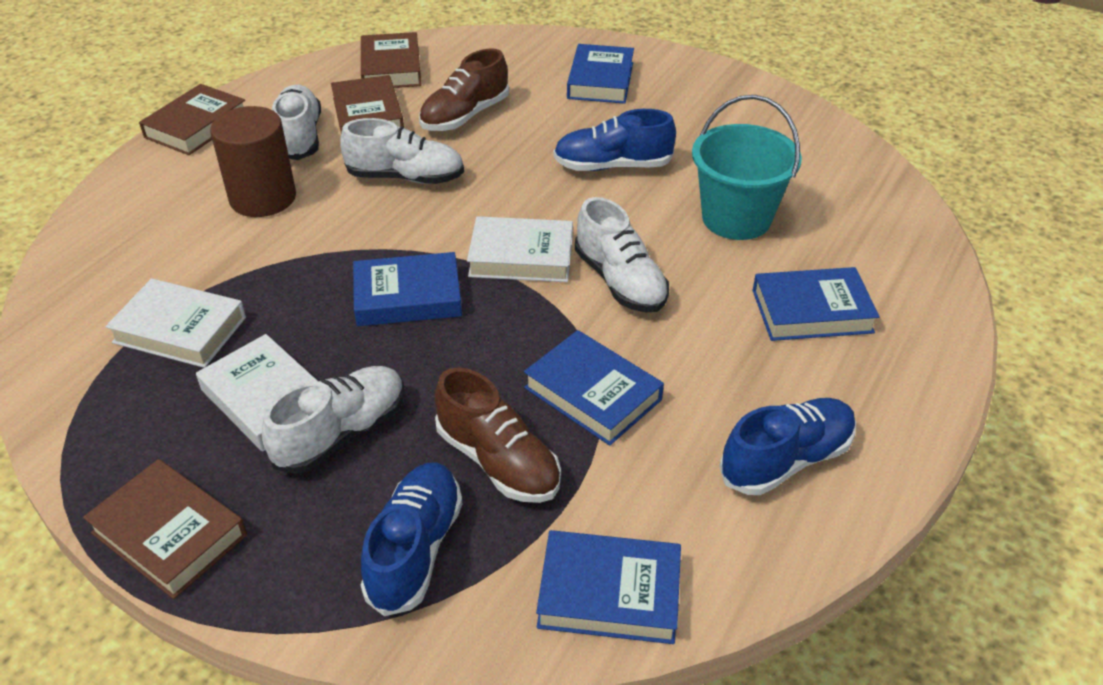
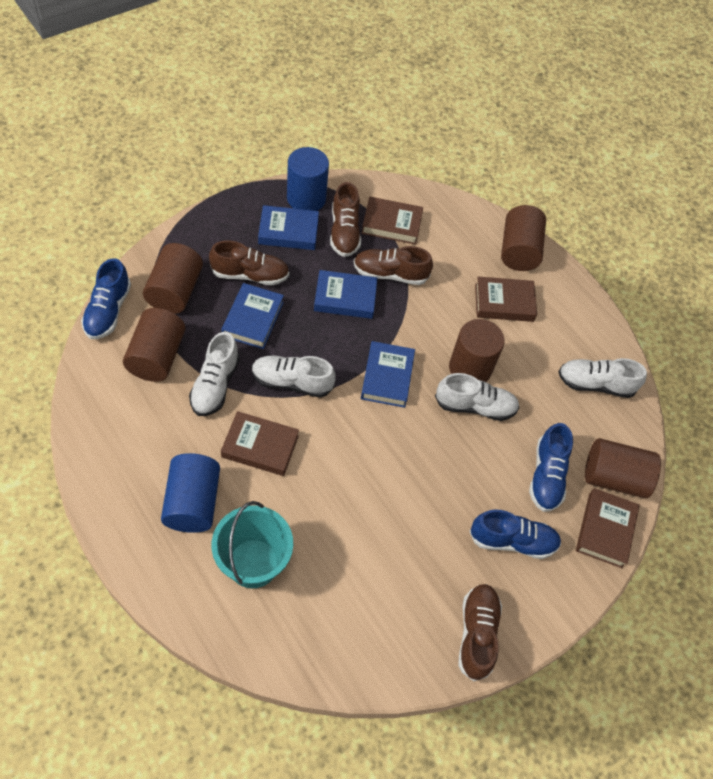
blue book: [353,252,462,326] [524,330,664,446] [536,530,681,644] [567,44,634,104] [753,267,880,341] = 5 -> [221,283,284,349] [258,205,319,250] [314,270,377,319] [361,341,415,408] = 4
blue cylinder: none = 0 -> [161,453,220,533] [287,147,329,211] = 2
brown cylinder: [210,106,296,217] = 1 -> [123,308,185,382] [143,243,203,314] [449,319,505,382] [501,205,546,271] [585,438,661,498] = 5
brown shoe: [419,49,509,131] [434,368,561,503] = 2 -> [209,241,289,286] [330,182,361,257] [354,246,433,285] [458,584,502,681] = 4
white book: [105,278,246,368] [196,334,318,452] [467,216,573,282] = 3 -> none = 0

